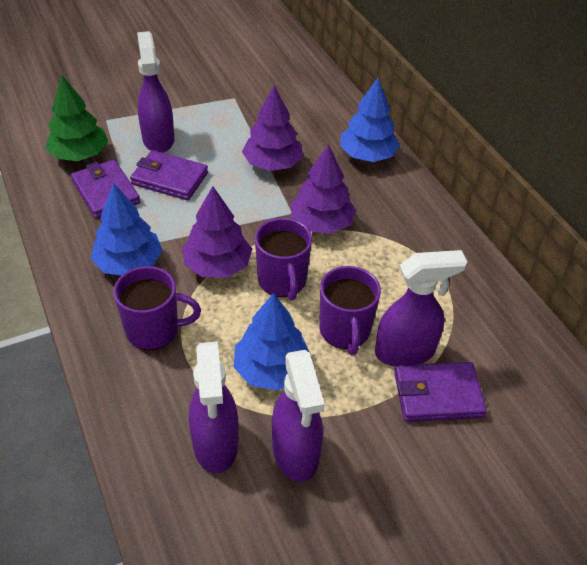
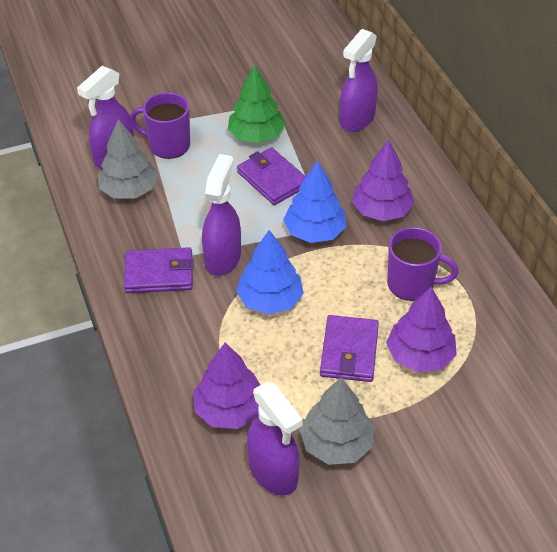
blue tree: [91,183,163,276] [234,293,312,391] [340,78,400,162] = 3 -> [236,230,304,315] [283,161,346,243] = 2
grey tree: none = 0 -> [98,119,159,199] [299,377,374,465] = 2
purple mug: [113,266,201,350] [255,218,312,301] [319,266,381,355] = 3 -> [130,92,190,159] [387,227,459,301] = 2

